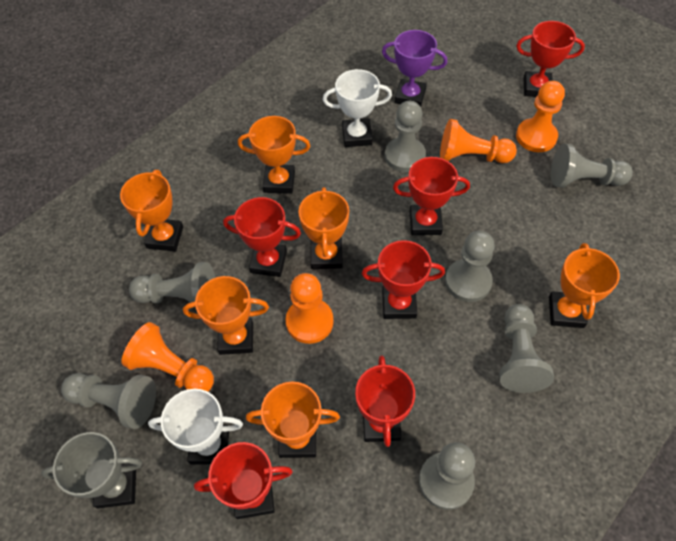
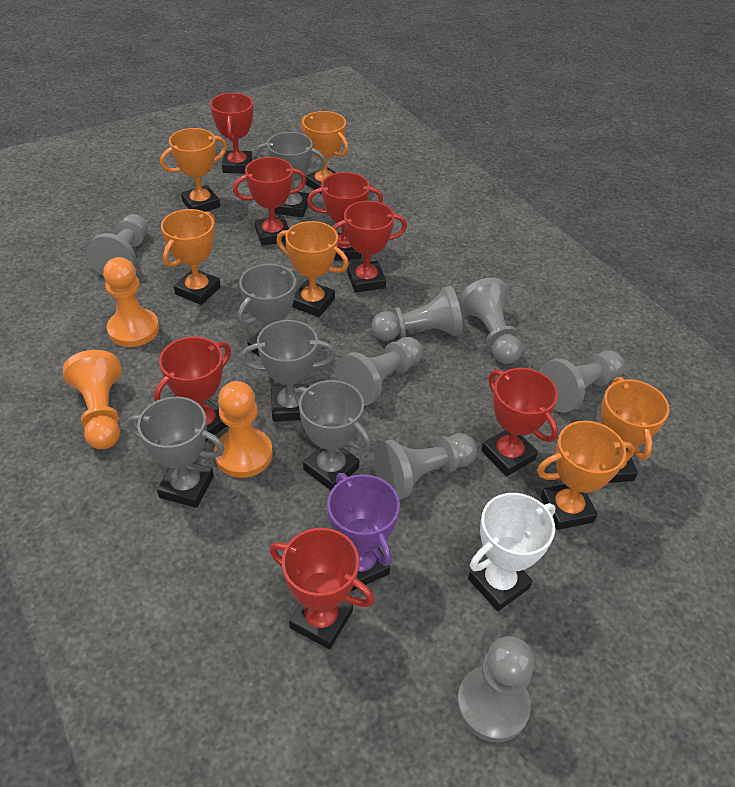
grey trophy: [41,432,142,509] = 1 -> [127,397,225,508] [237,264,299,357] [241,320,336,422] [255,132,326,217] [294,380,371,490] = 5
orange pawn: [121,322,214,392] [286,273,334,344] [440,119,517,163] [516,81,565,152] = 4 -> [63,350,122,449] [103,257,159,347] [214,381,273,478] = 3
red trophy: [194,442,293,519] [223,197,301,277] [355,355,415,447] [362,240,445,319] [393,157,470,235] [516,21,585,97] = 6 -> [154,337,231,442] [210,93,253,173] [233,157,306,246] [270,528,374,649] [307,172,383,260] [333,201,407,293] [481,368,558,476] = 7
white trophy: [148,389,243,464] [323,69,392,147] = 2 -> [468,493,556,611] = 1

